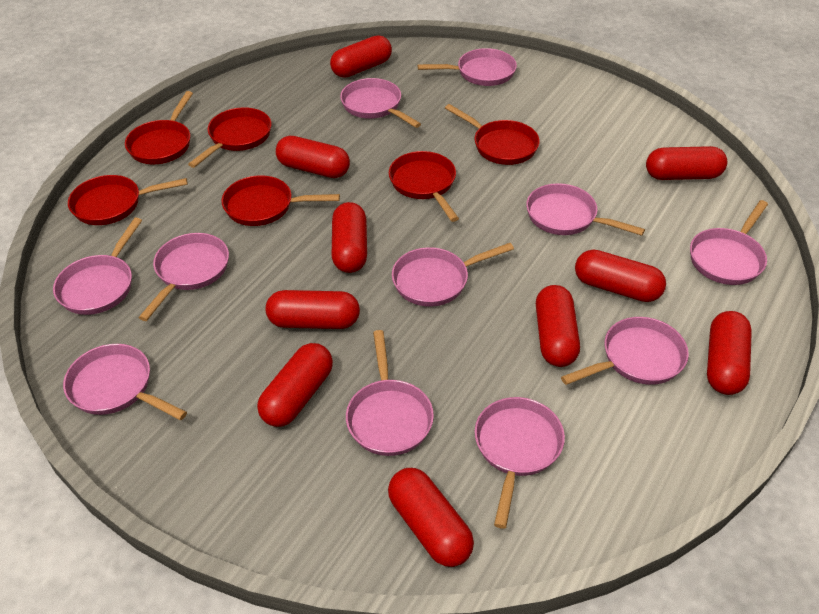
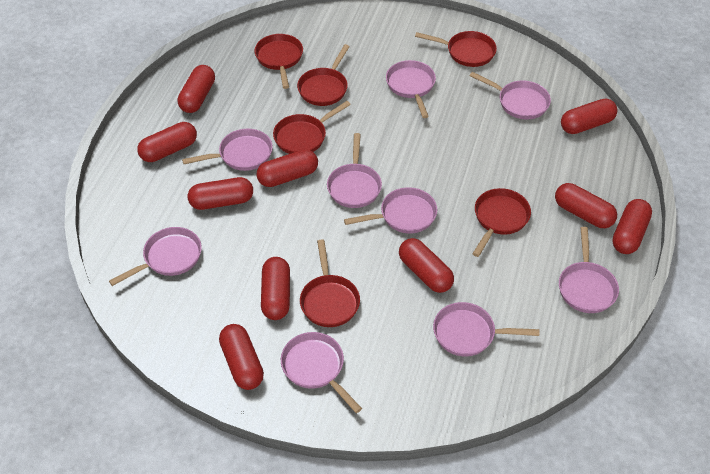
pink pan: [53,218,142,315] [63,344,187,420] [139,233,229,321] [340,78,421,128] [346,330,434,456] [392,243,514,307] [418,48,517,86] [475,397,565,529] [526,183,645,236] [561,317,689,385] [690,200,768,285] = 11 -> [109,227,202,286] [182,129,273,171] [281,332,362,413] [327,133,382,208] [344,187,437,233] [386,60,436,118] [433,302,539,356] [470,72,551,119] [559,227,619,313] = 9

